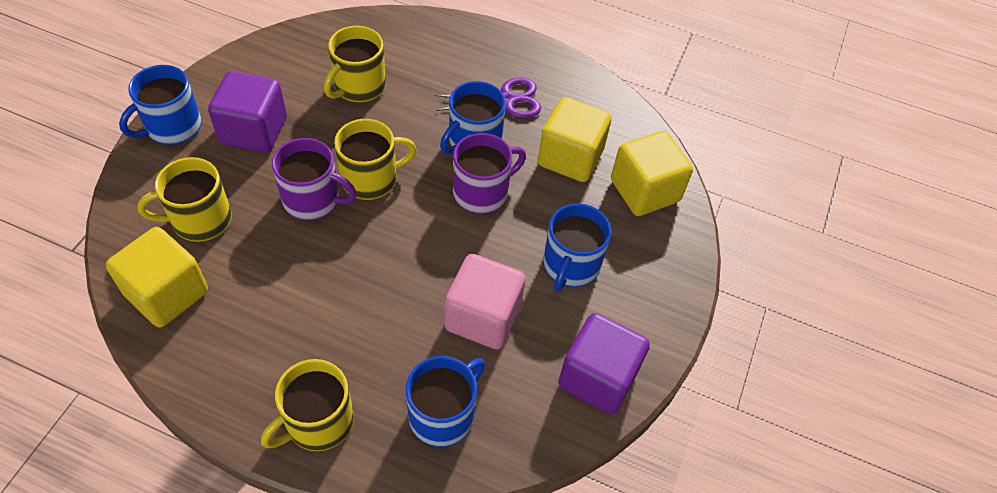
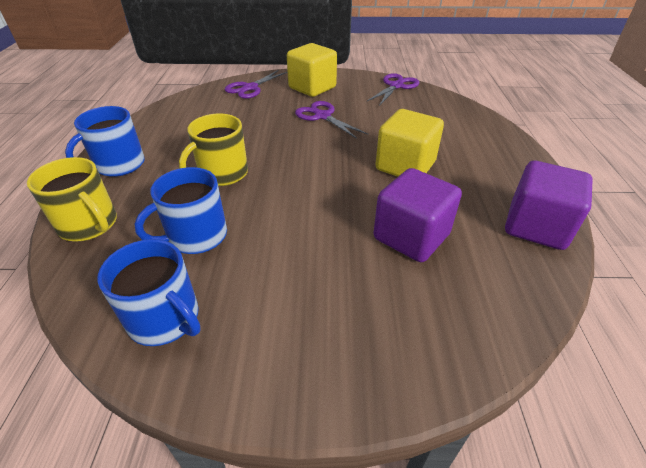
blue mug: [119,65,202,145] [406,356,485,447] [440,81,506,155] [543,203,611,292] = 4 -> [65,106,145,177] [98,239,201,346] [134,167,227,254] = 3
pink cube: [444,254,526,349] = 1 -> none = 0
purple mug: [272,138,357,220] [453,133,526,214] = 2 -> none = 0
purple scissors: [434,78,541,118] = 1 -> [225,70,288,99] [295,101,368,139] [367,73,419,106] = 3
yellow cube: [106,227,208,327] [538,97,612,182] [611,131,693,216] = 3 -> [287,43,337,97] [375,109,444,176] = 2
yellow mug: [137,157,232,242] [261,359,354,451] [324,26,386,102] [334,119,417,200] = 4 -> [27,157,117,241] [179,113,248,186] = 2

